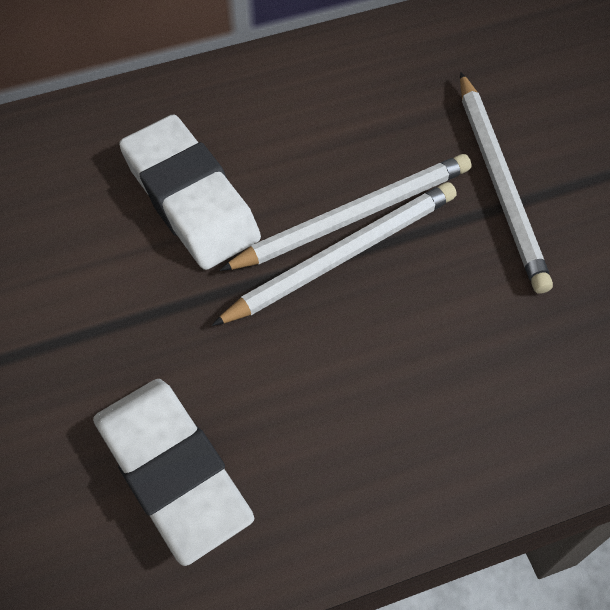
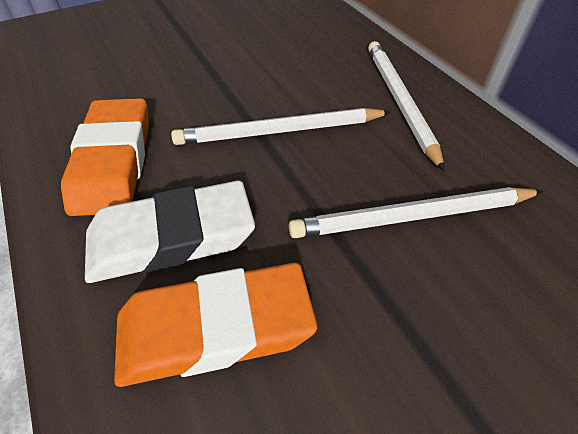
orange eraser: none = 0 -> [61,98,149,216] [114,263,317,387] = 2
white eraser: [93,379,254,566] [119,115,261,270] = 2 -> [85,180,255,283] = 1

